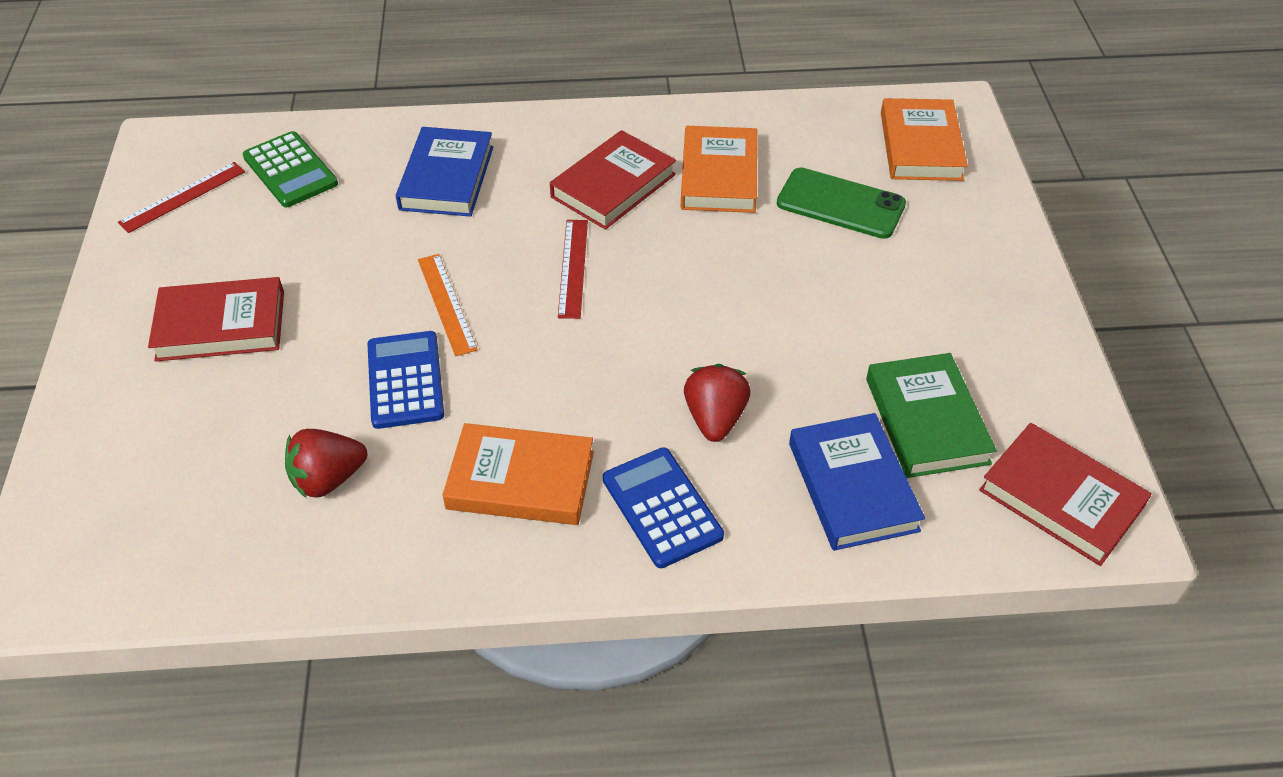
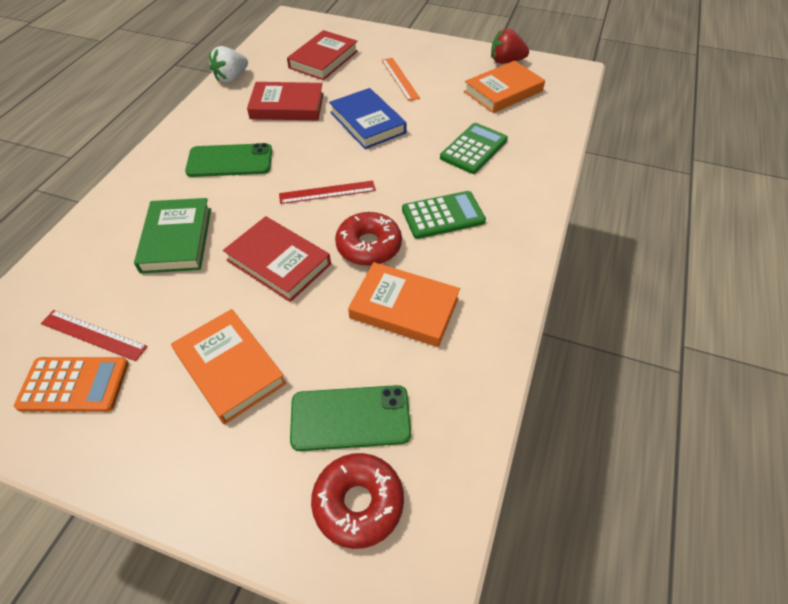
blue book: [396,127,493,217] [789,413,925,551] = 2 -> [329,88,407,149] = 1
blue calculator: [367,331,444,429] [603,447,724,568] = 2 -> none = 0
green calculator: [243,131,338,207] = 1 -> [402,191,486,239] [440,123,508,174] = 2
green phone: [777,167,906,239] = 1 -> [185,143,272,177] [290,385,411,451] = 2
orange calculator: none = 0 -> [14,357,129,412] = 1
red donut: none = 0 -> [311,453,404,549] [335,212,402,266] = 2
red strawberry: [285,429,367,498] [684,364,751,442] = 2 -> [491,28,529,64] = 1
white strawberry: none = 0 -> [209,46,248,83] = 1

